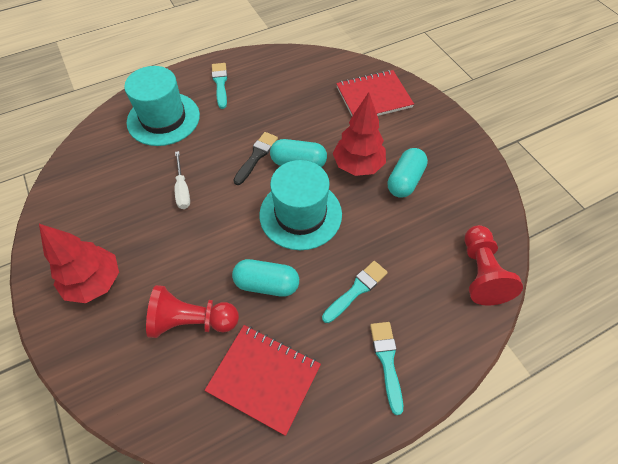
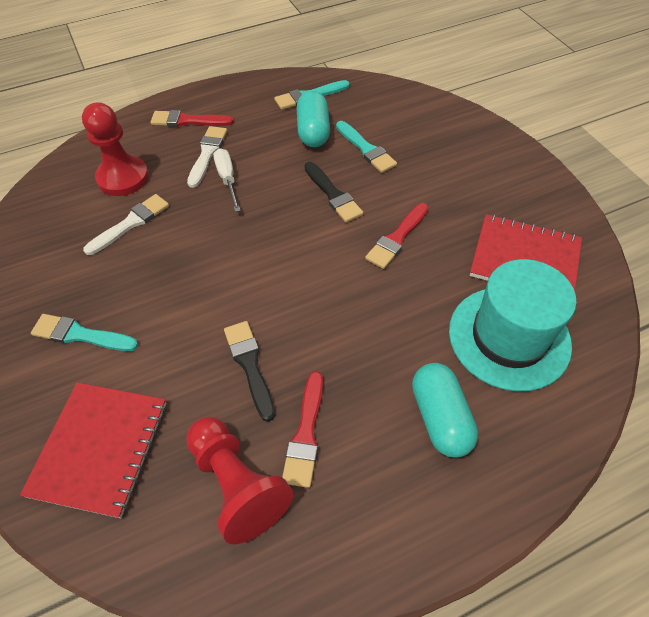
black brush: [233,132,278,185] = 1 -> [224,321,275,422] [304,162,363,222] = 2
red brush: none = 0 -> [151,110,234,127] [282,371,323,488] [365,203,429,269] = 3
red tree: [39,224,119,303] [333,92,386,176] = 2 -> none = 0
turquoise capsule: [232,259,299,297] [270,139,327,167] [388,148,428,198] = 3 -> [297,91,330,147] [412,363,478,458] = 2
turquoise hat: [124,66,200,146] [259,160,342,250] = 2 -> [449,259,577,391] = 1
white brush: none = 0 -> [83,194,169,255] [187,126,227,188] = 2

